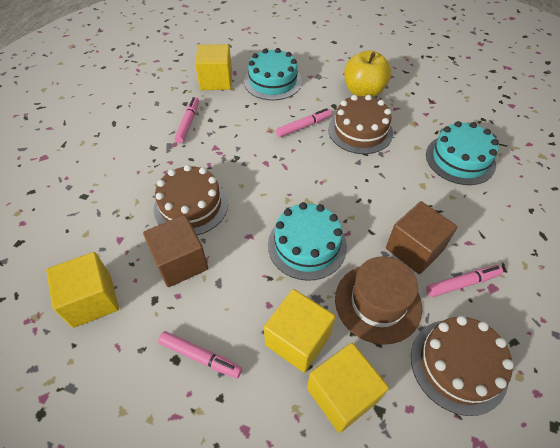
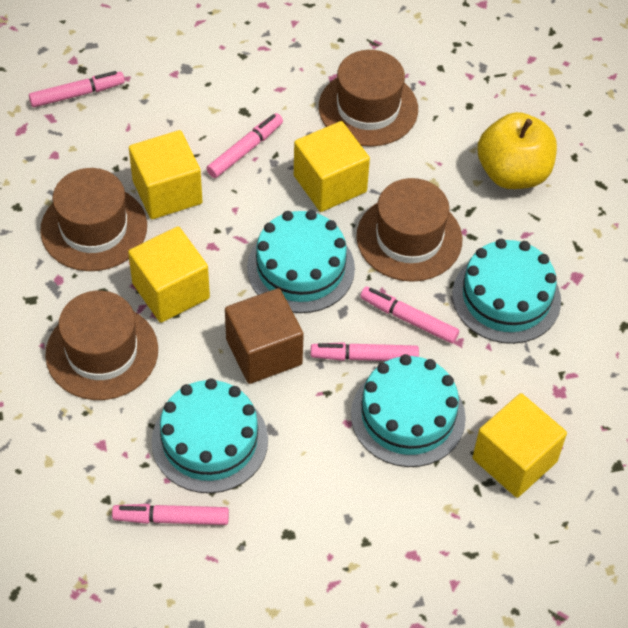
brown cake: [154,165,228,235] [328,95,393,154] [411,316,514,416] = 3 -> none = 0
brown cube: [143,215,208,287] [386,201,457,274] = 2 -> [225,288,304,384] = 1
brown hat: [335,256,422,345] = 1 -> [40,168,147,271] [45,291,158,400] [319,50,418,147] [357,178,462,282] = 4
pink marker: [158,331,242,379] [175,97,199,143] [276,108,332,137] [426,265,503,297] = 4 -> [29,71,125,107] [112,504,229,525] [206,113,283,178] [311,342,419,361] [360,286,459,343] = 5
turquoise cake: [244,48,302,100] [268,202,347,281] [426,121,499,185] = 3 -> [151,378,268,493] [247,210,355,313] [351,354,466,467] [452,239,561,344] = 4

